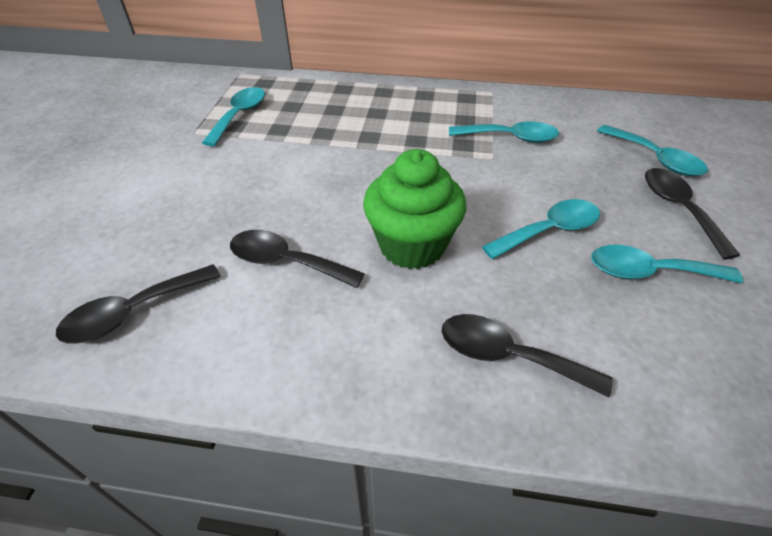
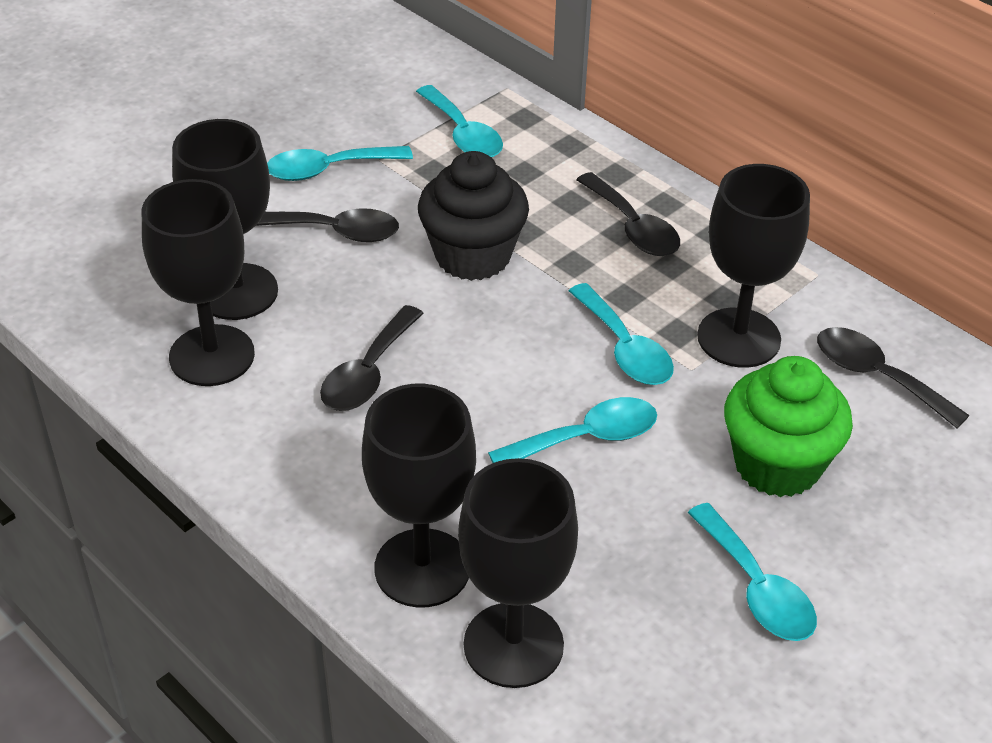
black cupcake: none = 0 -> [418,151,529,281] = 1
black goblet: none = 0 -> [142,179,255,386] [172,119,278,320] [362,383,476,608] [458,458,578,688] [697,164,810,368] = 5

